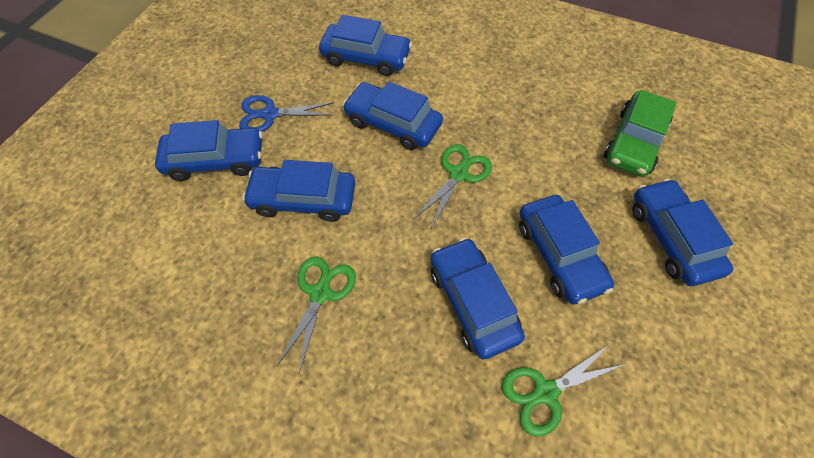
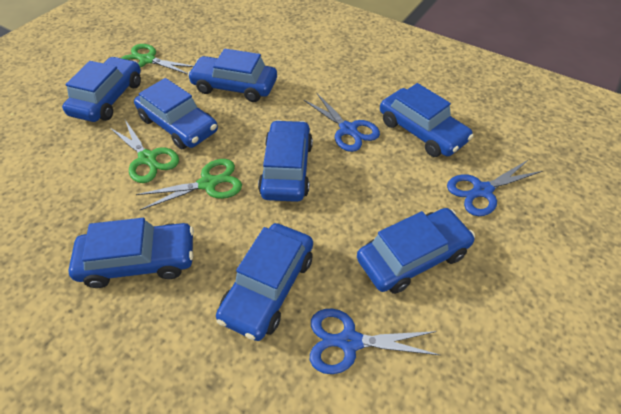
blue car: [155,120,263,181] [242,160,355,222] [319,15,412,76] [343,82,443,150] [431,238,525,359] [519,195,614,304] [632,179,733,286] = 7 -> [62,57,141,122] [68,218,194,288] [134,78,218,149] [188,49,277,102] [216,223,313,341] [258,120,313,202] [357,208,475,294] [380,83,473,157] = 8
blue scissors: [239,95,334,132] = 1 -> [304,92,380,152] [310,309,440,374] [447,160,542,216] = 3
green car: [604,90,677,177] = 1 -> none = 0

